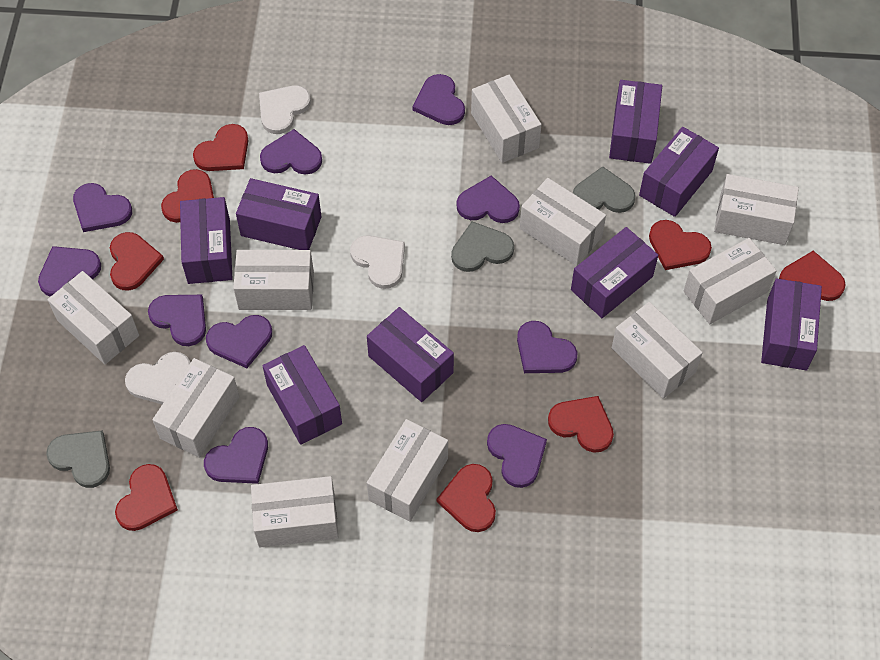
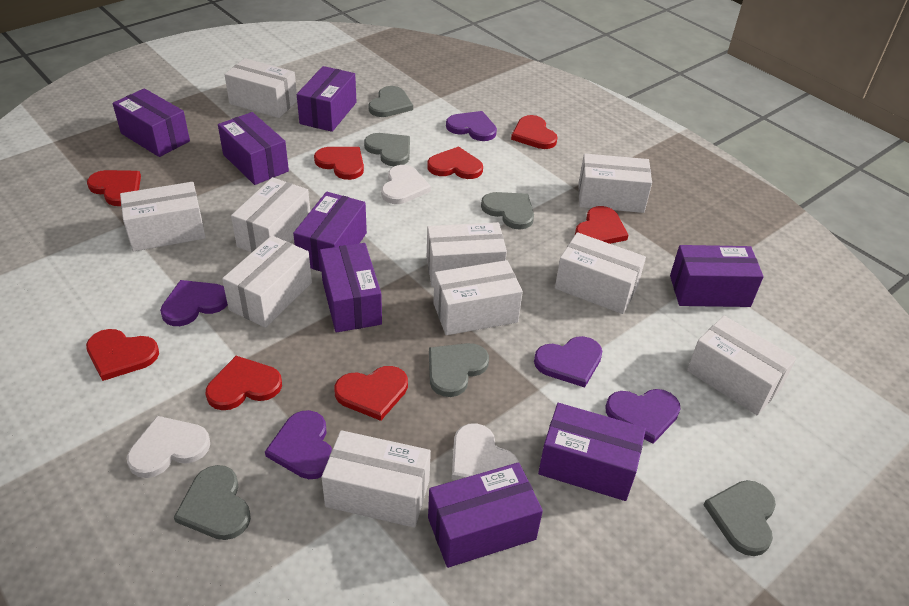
grey heart: [46,430,110,488] [451,222,514,272] [573,166,636,213] = 3 -> [174,465,251,540] [364,133,410,166] [368,86,413,117] [429,343,489,397] [481,192,534,229] [704,480,776,556] = 6
purple heart: [38,246,101,297] [73,183,132,232] [148,295,206,346] [204,427,268,484] [206,315,272,368] [260,129,322,175] [412,74,465,125] [457,176,520,223] [487,424,547,488] [517,321,578,373] = 10 -> [160,280,228,326] [265,410,332,479] [446,111,497,141] [534,336,602,388] [605,389,680,444] = 5

